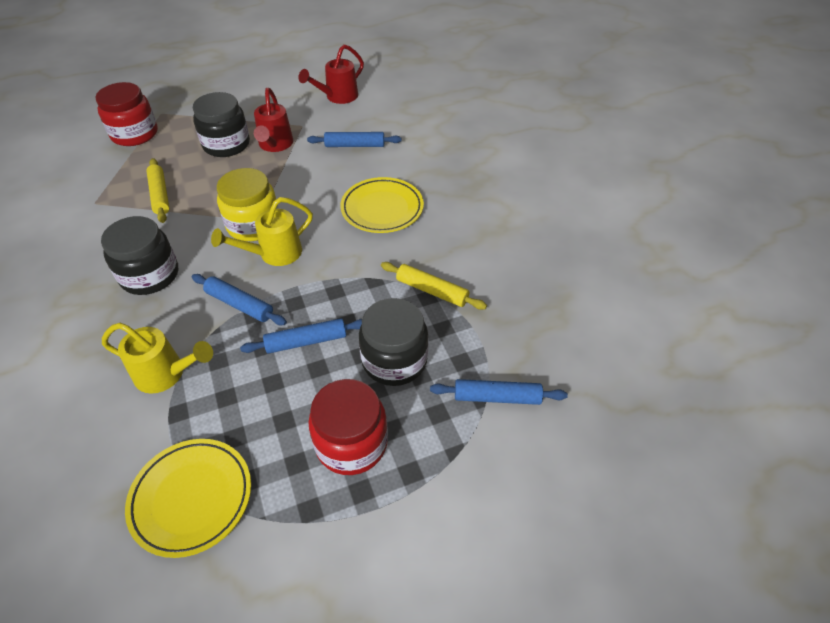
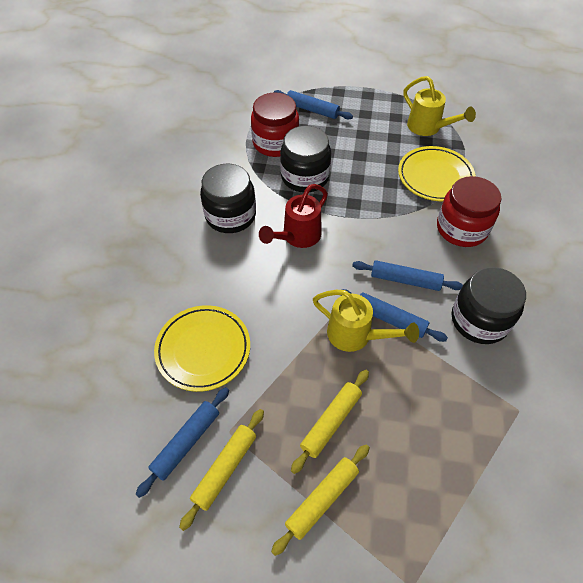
red watering can: [254,88,293,152] [298,44,364,104] = 2 -> [259,184,328,248] = 1
yellow jar: [217,168,279,241] = 1 -> none = 0
yellow rolling pin: [147,158,169,223] [381,262,487,310] = 2 -> [179,409,264,531] [271,444,370,556] [291,370,369,474] = 3

